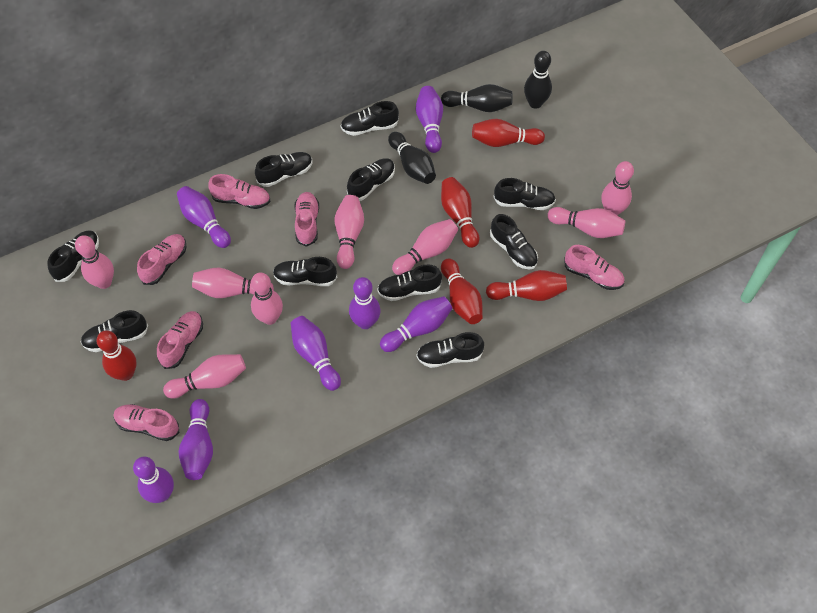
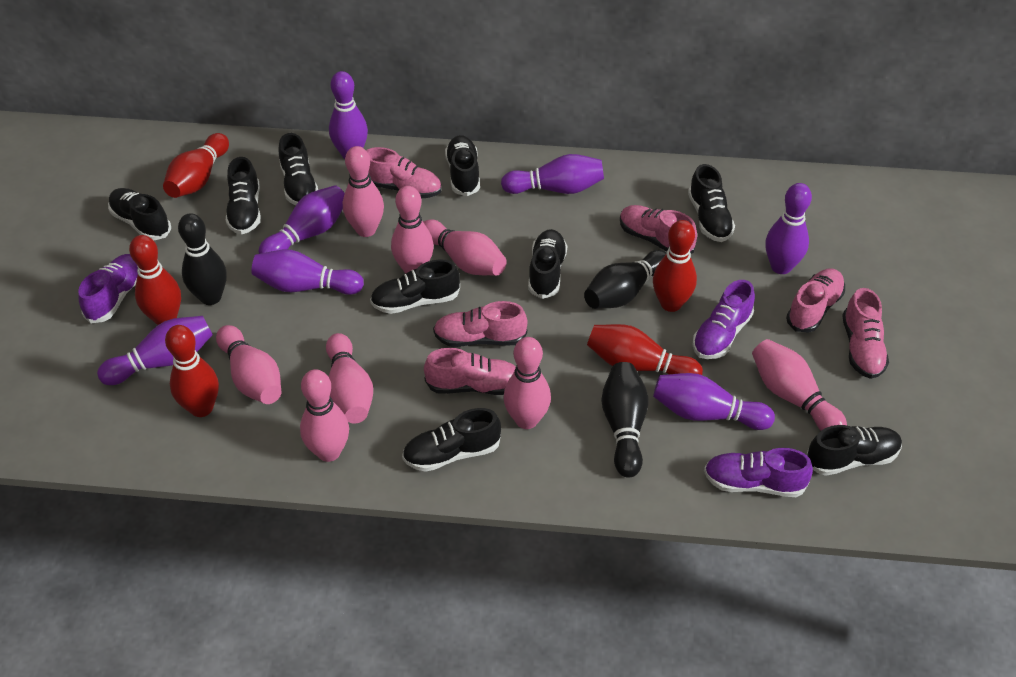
black shoe: [47,230,99,282] [81,310,148,352] [255,152,312,187] [273,257,337,286] [341,101,399,136] [347,158,395,201] [377,265,442,301] [416,332,484,368] [490,214,538,269] [493,178,556,210] = 10 -> [108,188,171,241] [226,157,261,235] [278,133,318,205] [370,259,460,314] [402,408,501,472] [445,135,480,196] [528,229,567,299] [688,164,735,242] [807,425,902,476] = 9
purple shoe: none = 0 -> [78,254,138,324] [693,280,755,359] [704,448,813,497] = 3

